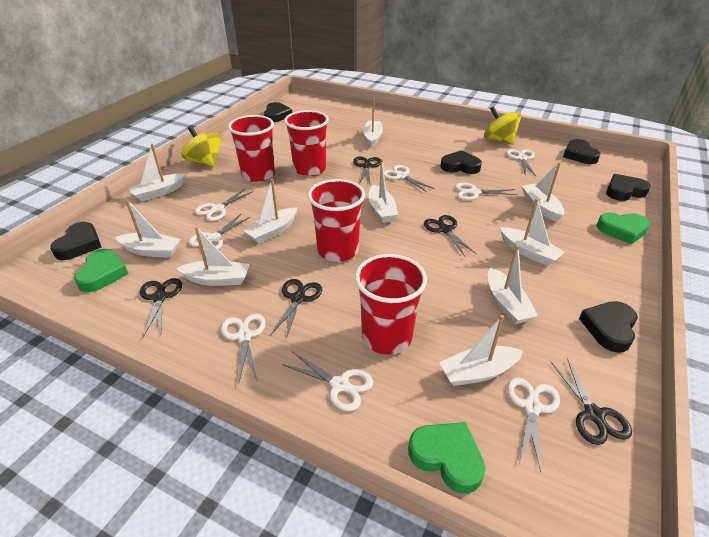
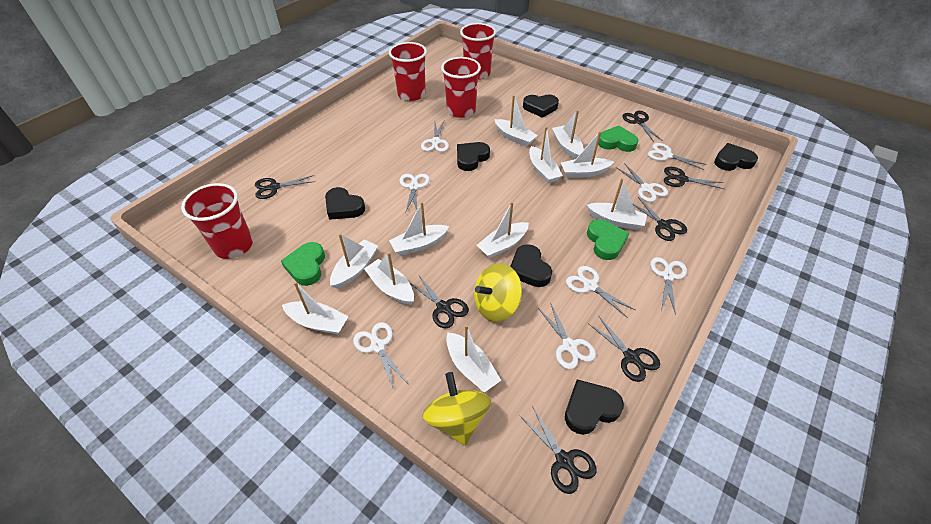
black scissors: [140,278,182,337] [270,279,322,339] [353,157,381,184] [424,215,477,256] [550,358,632,445] = 5 -> [255,175,315,199] [410,274,469,328] [519,406,597,494] [588,317,660,382] [622,111,663,142] [632,197,687,241] [664,167,724,189] = 7
white boat: [115,199,181,258] [129,144,186,201] [177,227,250,286] [243,179,297,244] [363,98,383,147] [368,159,398,223] [439,315,523,386] [488,245,538,324] [500,198,565,266] [522,162,564,222] = 10 -> [282,282,349,334] [330,234,378,289] [364,252,414,305] [389,202,449,256] [446,325,501,393] [477,201,529,258] [494,95,538,146] [529,126,563,183] [552,110,584,159] [561,131,614,178] [587,178,647,230] = 11

